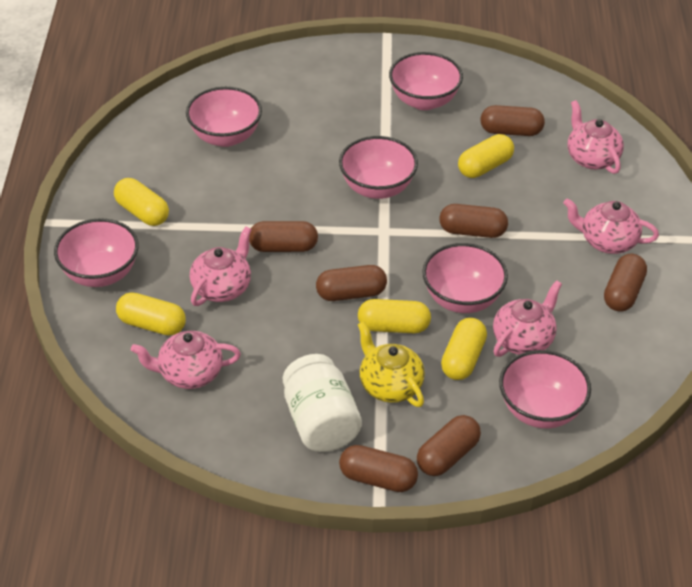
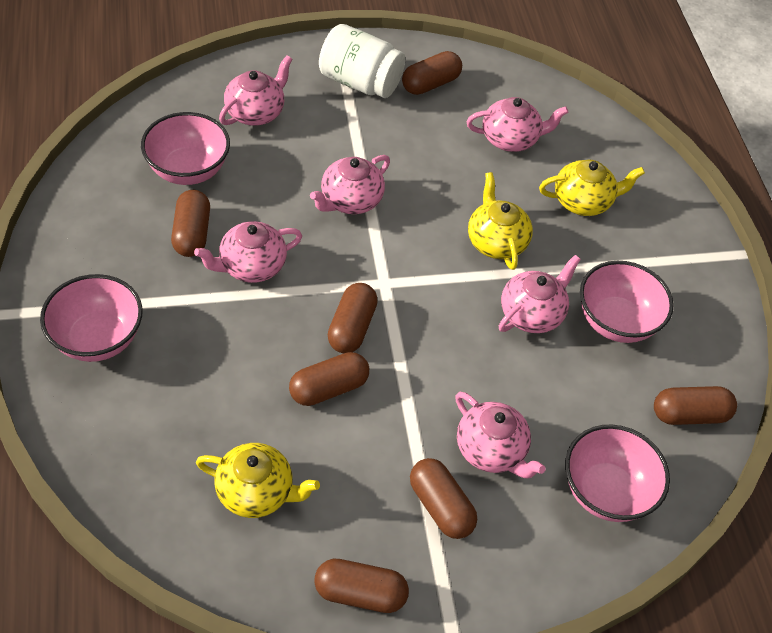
pink bowl: [54,218,139,287] [186,87,262,147] [339,136,418,199] [389,52,463,110] [422,243,508,313] [499,350,591,428] = 6 -> [40,274,143,362] [141,112,230,185] [565,424,670,522] [580,261,674,343] = 4
pink teapot: [131,331,241,389] [190,226,252,306] [493,280,562,357] [563,198,659,254] [568,100,624,174] = 5 -> [194,221,302,283] [219,55,292,126] [310,155,390,214] [455,392,546,478] [466,97,568,152] [499,255,581,333] = 6
yellow capsule: [114,178,169,226] [116,293,186,336] [358,299,431,333] [441,318,487,380] [458,134,514,178] = 5 -> none = 0
yellow teapot: [358,321,425,407] = 1 -> [196,443,320,518] [468,172,533,270] [539,160,645,216] = 3

